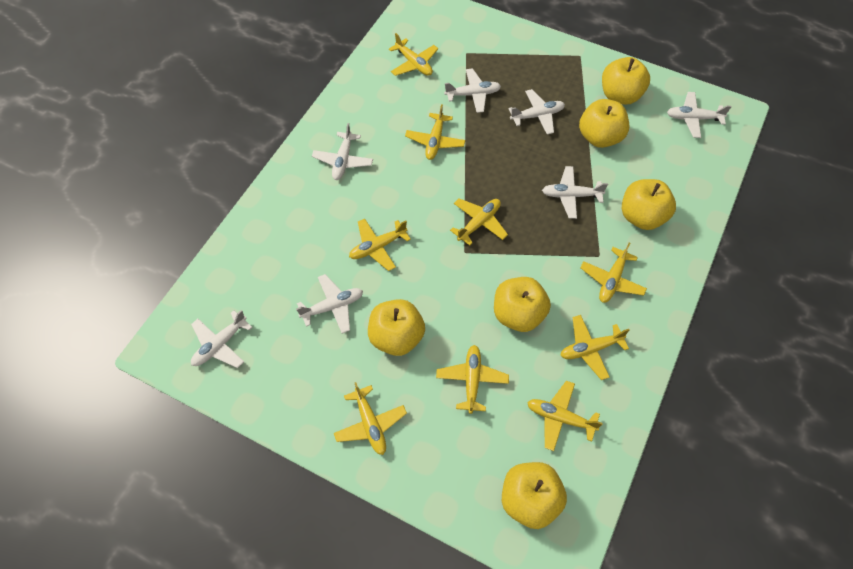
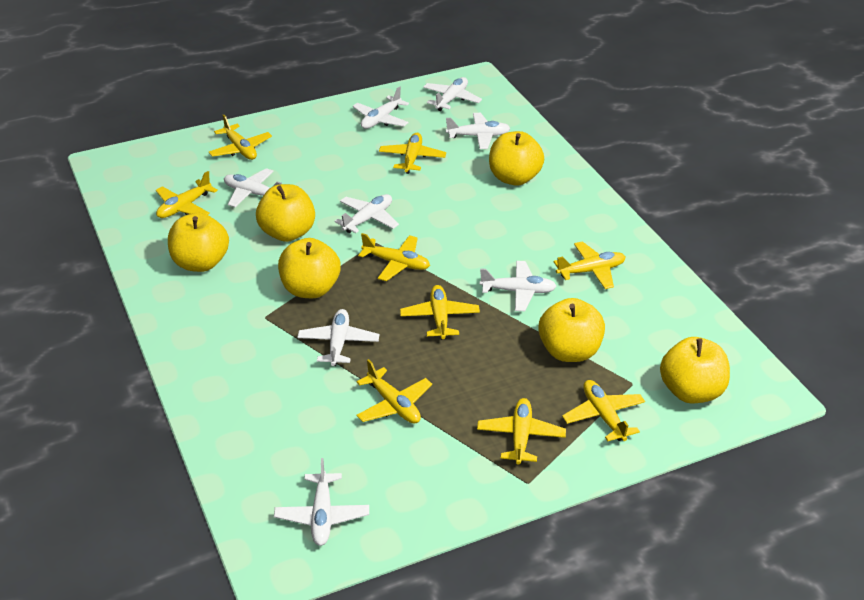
white plane: [191,310,253,368] [296,274,363,334] [312,123,373,180] [444,68,501,113] [508,89,565,134] [542,166,608,219] [667,92,731,138] = 7 -> [224,168,282,207] [274,458,369,546] [297,309,379,366] [334,194,399,233] [353,86,409,129] [423,77,482,111] [446,113,511,149] [480,261,557,311] = 8

